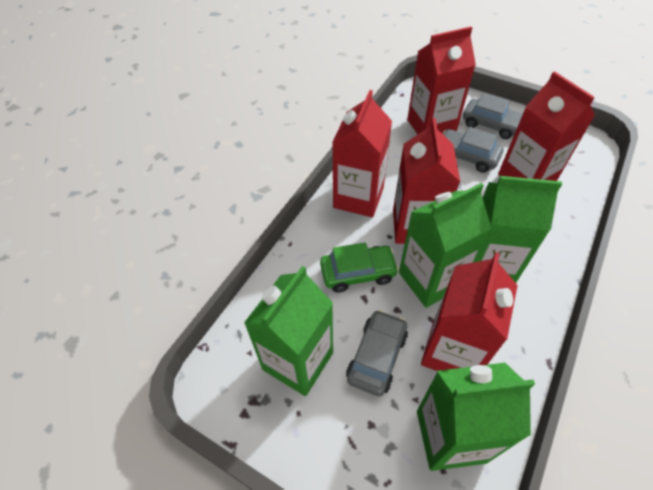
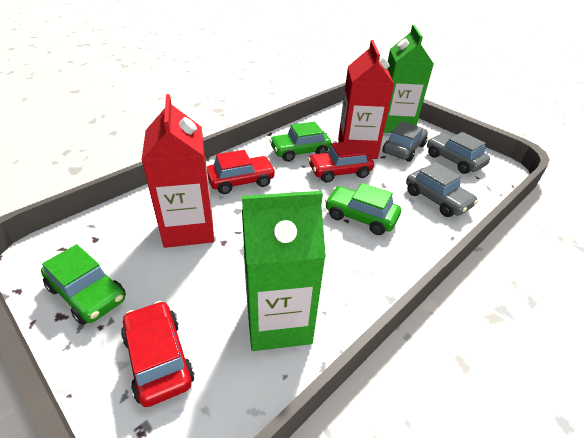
green car: [320,242,399,293] = 1 -> [41,244,126,325] [270,122,332,162] [325,183,401,235] = 3
green carton: [244,266,333,396] [399,183,492,308] [417,363,535,471] [476,176,562,283] = 4 -> [242,191,326,351] [384,25,434,133] = 2
red car: none = 0 -> [121,301,194,407] [207,150,276,194] [308,141,374,183] = 3
red carton: [332,90,392,217] [393,118,460,244] [407,26,476,134] [421,252,518,371] [498,71,595,181] = 5 -> [141,94,214,248] [338,40,394,159] = 2

